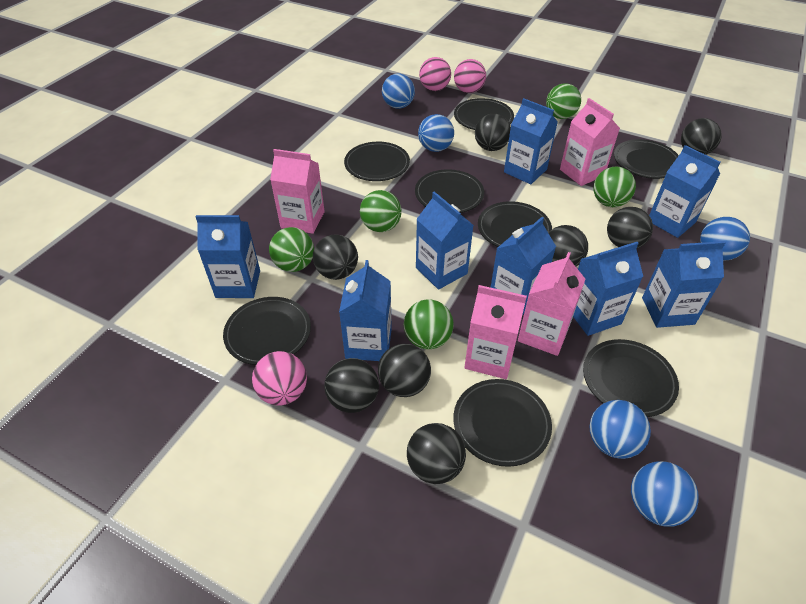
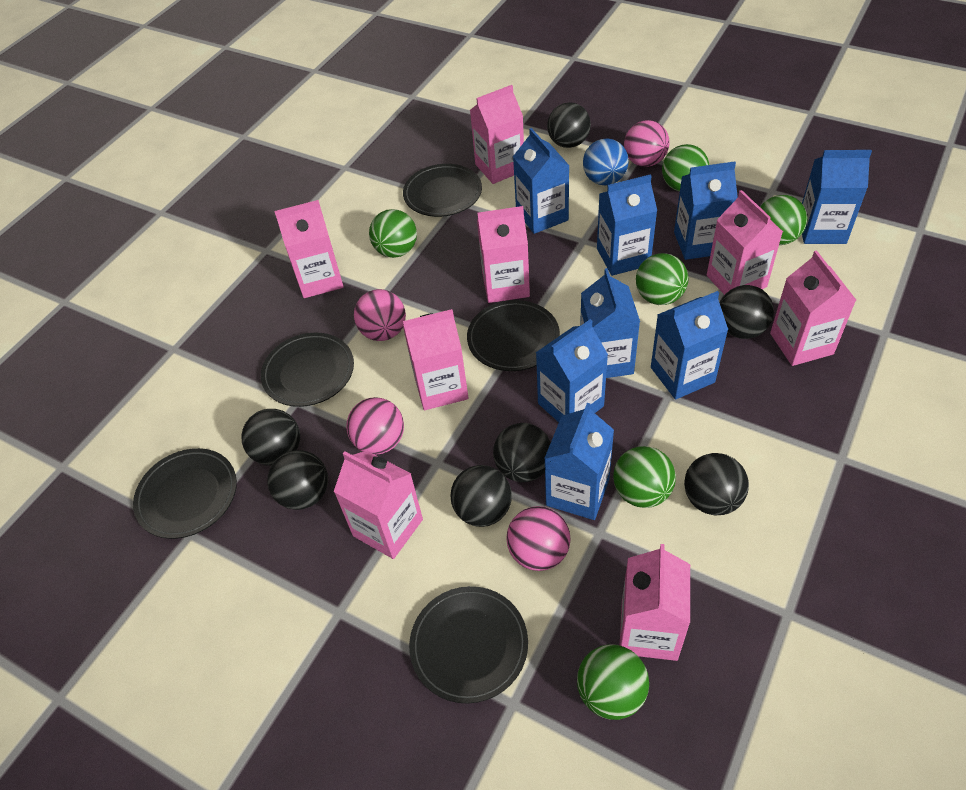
black ball: [313,235,358,280] [324,358,379,413] [378,344,431,397] [407,423,466,484] [475,114,511,151] [548,225,588,266] [607,207,653,248] [681,118,722,155] = 8 -> [241,409,300,466] [267,450,328,510] [450,465,512,527] [493,423,551,482] [547,102,591,148] [684,453,749,515] [720,285,774,339] = 7
black plate: [223,297,311,365] [344,142,410,181] [415,169,484,213] [453,379,552,467] [454,98,514,130] [478,201,552,247] [583,339,679,417] [614,139,679,179] = 8 -> [133,448,237,539] [261,333,354,407] [403,164,482,217] [409,586,528,704] [467,300,560,371] = 5
blue ball: [382,74,415,109] [418,114,454,152] [589,400,651,459] [631,461,699,527] [700,217,750,261] = 5 -> [583,139,629,186] = 1
green ball: [269,227,314,272] [360,190,402,232] [404,299,454,349] [546,83,581,119] [593,167,636,207] = 5 -> [369,209,417,258] [577,644,649,720] [613,446,676,508] [636,253,688,305] [662,144,709,192] [760,195,808,245] = 6
pink ball: [252,351,307,406] [419,57,451,91] [454,59,486,93] = 3 -> [346,397,404,455] [354,289,406,341] [506,506,571,571] [624,120,670,167] = 4
pink carton: [270,149,325,234] [464,285,527,379] [518,252,585,356] [560,98,620,186] = 4 -> [274,200,344,298] [334,451,423,559] [403,309,469,410] [470,85,524,184] [477,206,530,303] [620,544,690,661] [707,190,783,295] [770,250,856,366] = 8

